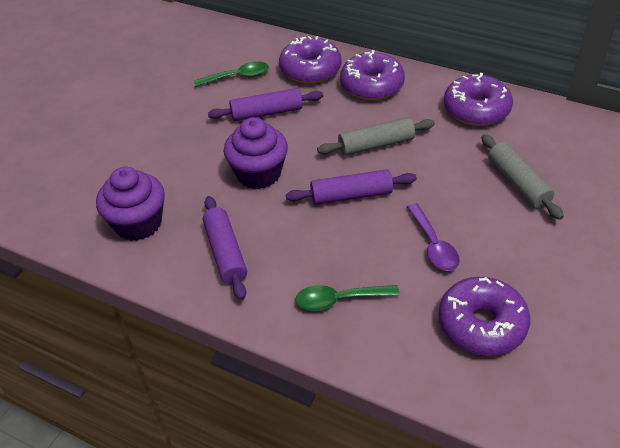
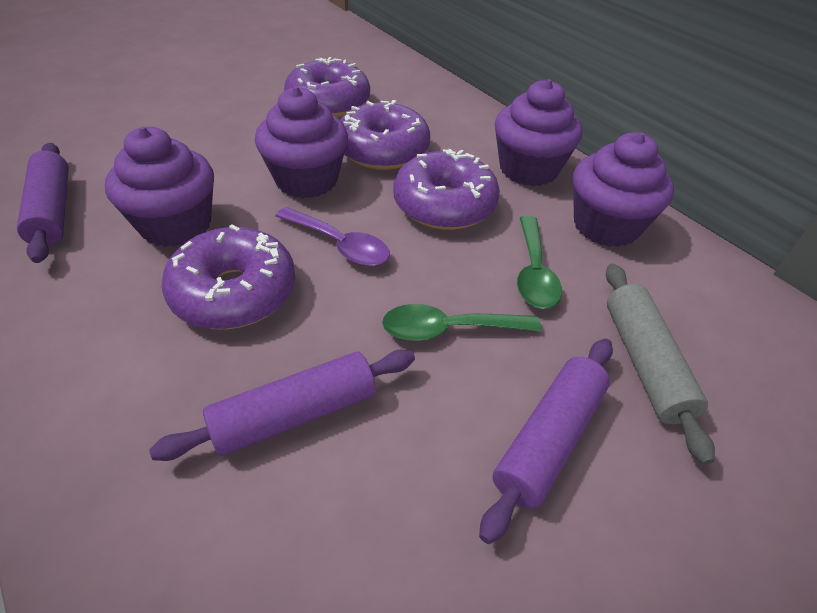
grey rolling pin: [317,117,435,156] [481,134,564,220] = 2 -> [606,263,715,465] = 1
purple cupcake: [96,167,165,241] [224,117,288,189] = 2 -> [105,127,214,247] [255,86,348,198] [495,79,582,186] [573,132,674,247] = 4

